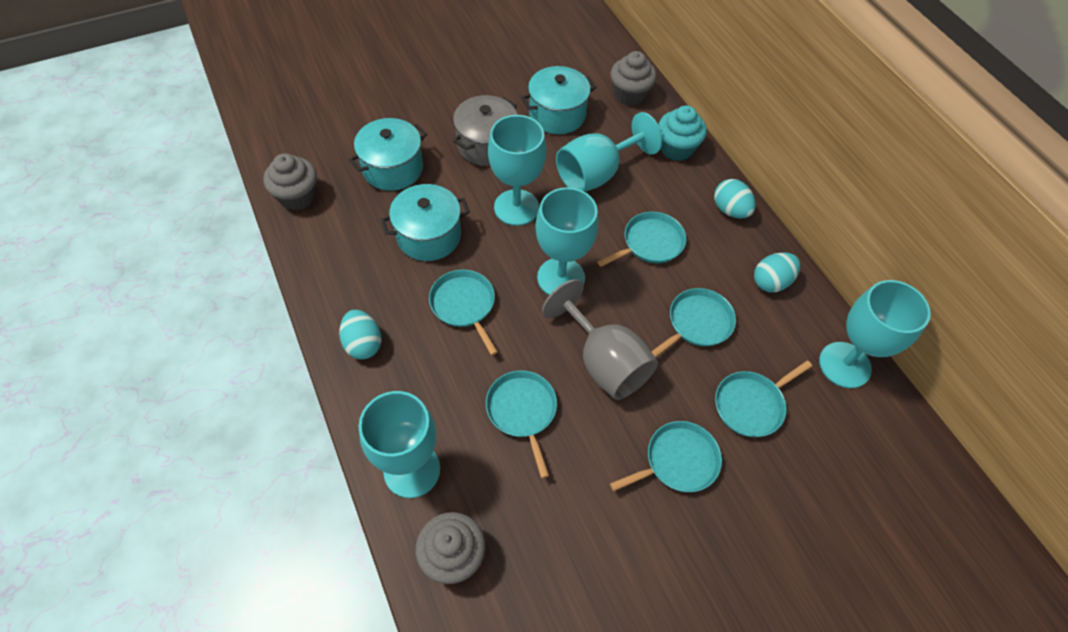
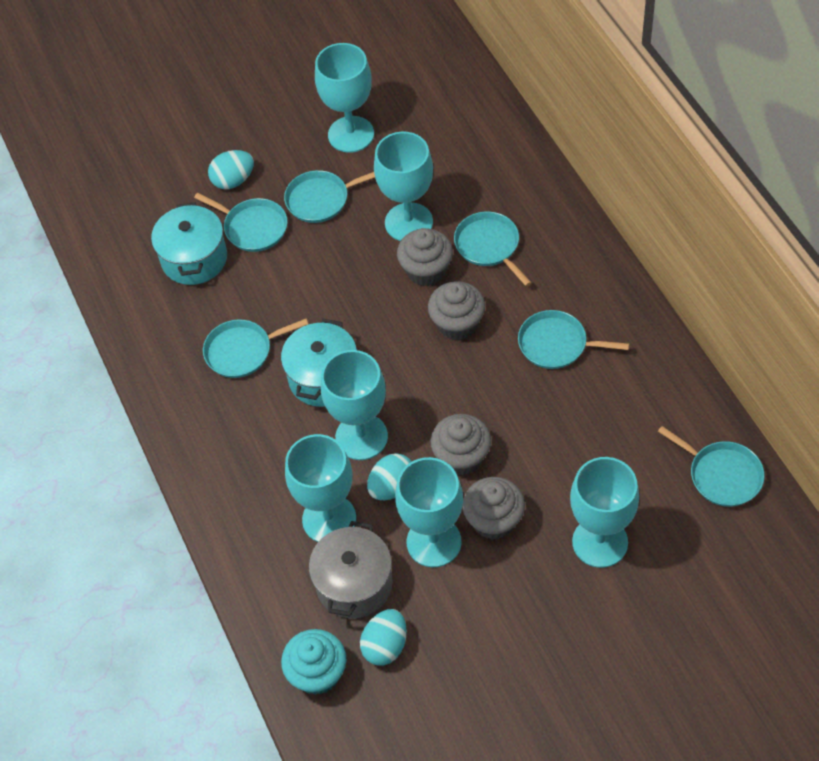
grey cupcake: [263,153,317,210] [415,512,485,584] [610,51,657,106] = 3 -> [397,228,453,286] [428,281,485,341] [430,414,491,475] [462,477,525,540] = 4
grey goblet: [542,279,658,400] = 1 -> none = 0
turquoise goblet: [359,391,440,498] [488,115,546,226] [535,187,598,295] [556,112,662,192] [819,280,931,388] = 5 -> [285,434,356,542] [315,43,374,153] [321,350,388,460] [374,132,433,241] [395,457,463,567] [570,457,639,568] = 6
turquoise pot: [349,118,427,191] [381,184,470,261] [521,66,597,134] = 3 -> [151,202,227,285] [281,319,357,407] = 2

